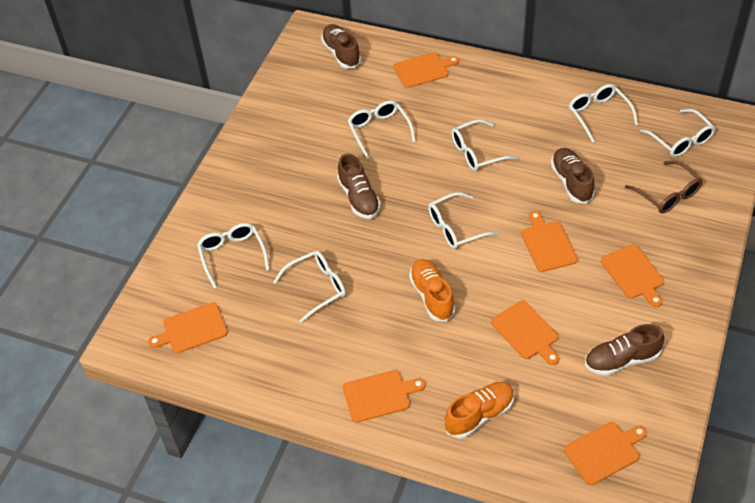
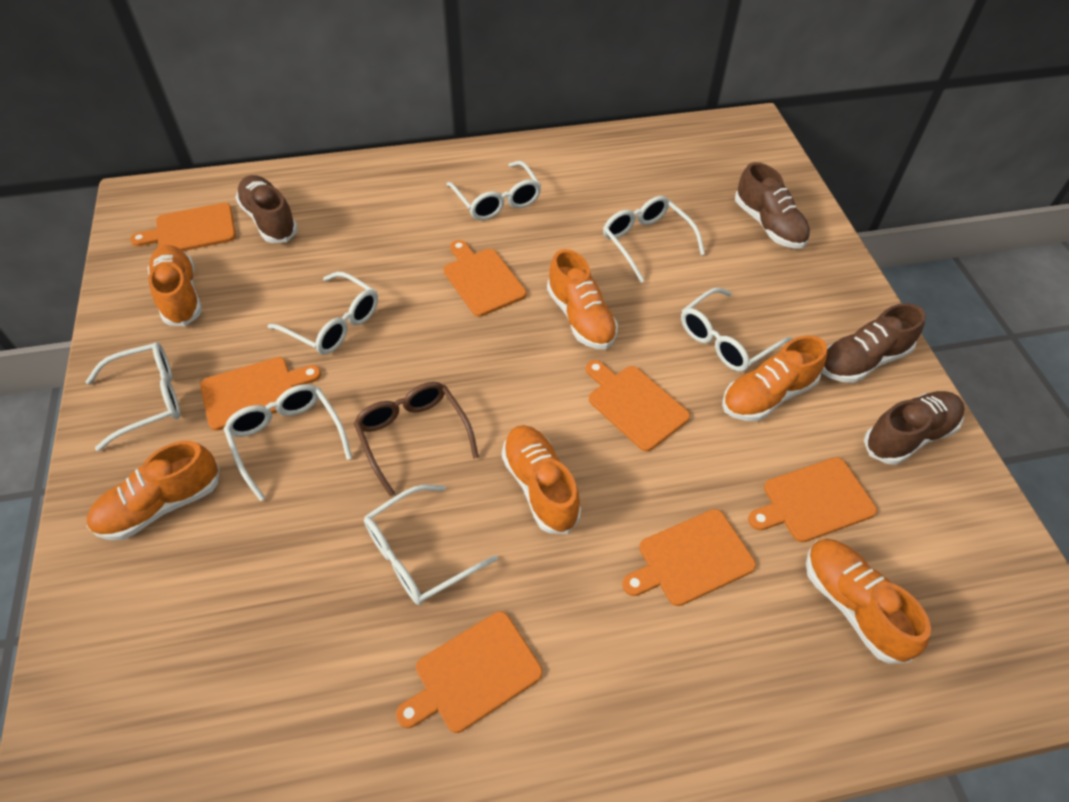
orange shoe: [409,259,455,322] [444,382,514,439] = 2 -> [87,441,219,540] [148,245,202,326] [502,425,581,534] [547,249,618,349] [722,336,827,421] [806,539,931,664] = 6

